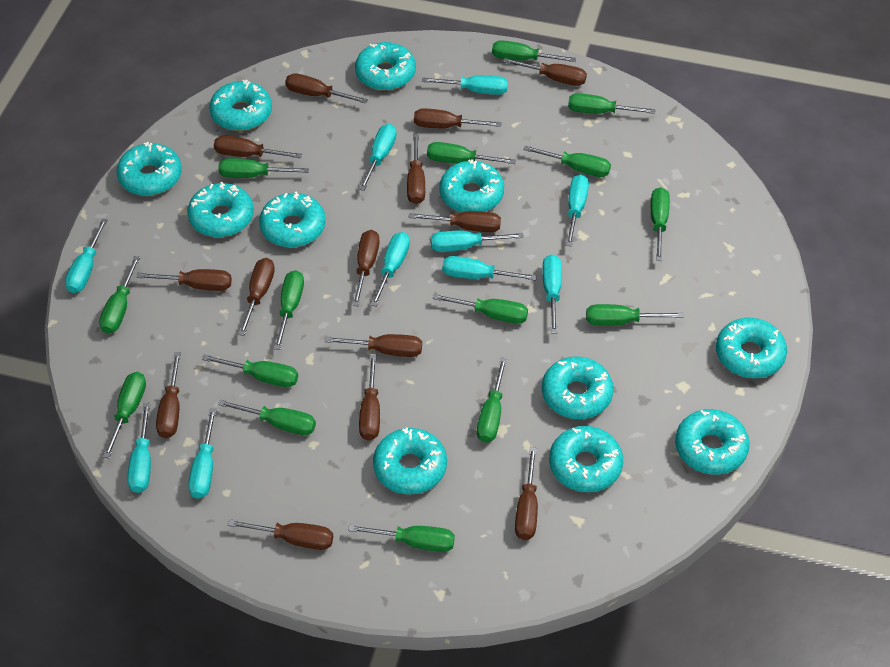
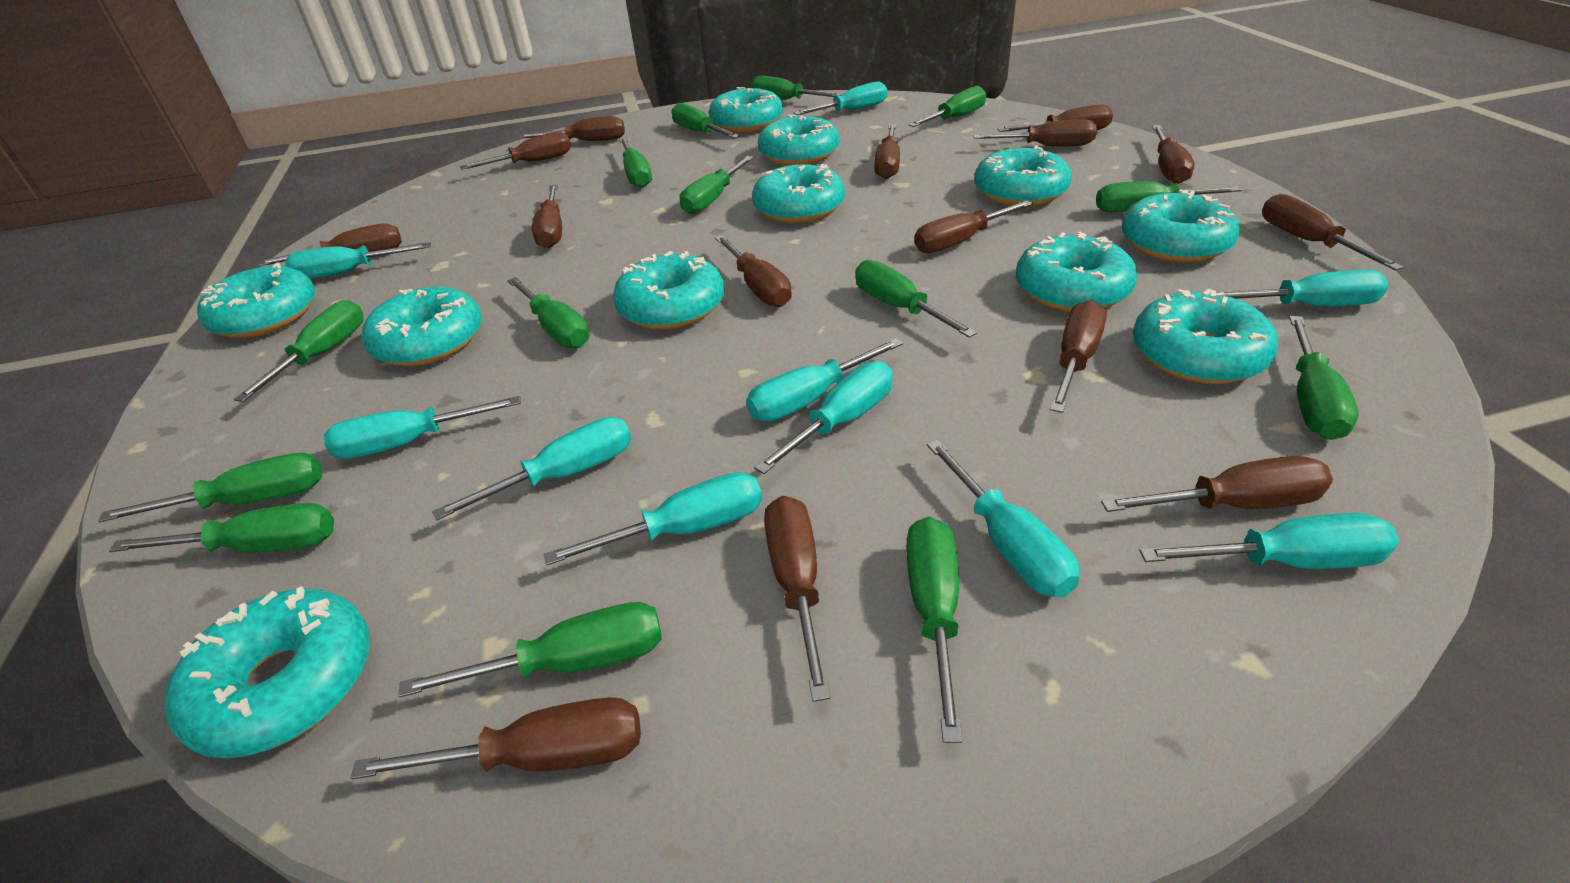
brown screwdriver: [136,269,232,291] [156,352,181,438] [214,135,302,158] [228,519,333,550] [238,258,275,336] [285,73,368,104] [324,334,422,357] [352,230,380,306] [359,354,380,441] [407,134,425,204] [409,211,501,232] [414,108,502,128] [503,58,587,86] [515,447,538,540] = 14 -> [257,224,402,267] [351,697,641,779] [460,132,571,170] [518,116,625,141] [532,185,562,248] [715,235,792,307] [764,496,830,702] [874,124,900,179] [914,200,1033,253] [973,119,1097,146] [997,105,1113,132] [1050,300,1107,413] [1101,456,1333,512] [1152,125,1195,184] [1262,194,1404,270] = 15
green screwdriver: [99,256,140,334] [103,372,146,458] [202,354,298,387] [218,158,309,178] [218,399,316,435] [274,270,304,350] [348,525,455,552] [427,142,516,164] [433,294,528,324] [477,357,507,443] [492,40,576,62] [523,146,611,177] [568,93,656,114] [586,304,683,326] [651,187,670,261] = 15 -> [98,453,322,522] [109,503,334,553] [234,300,363,402] [398,602,662,698] [507,277,590,348] [619,138,652,188] [671,103,740,138] [680,156,754,214] [751,76,842,100] [855,260,977,338] [906,517,962,743] [908,86,986,127] [1096,181,1241,212] [1289,316,1359,440] = 14

